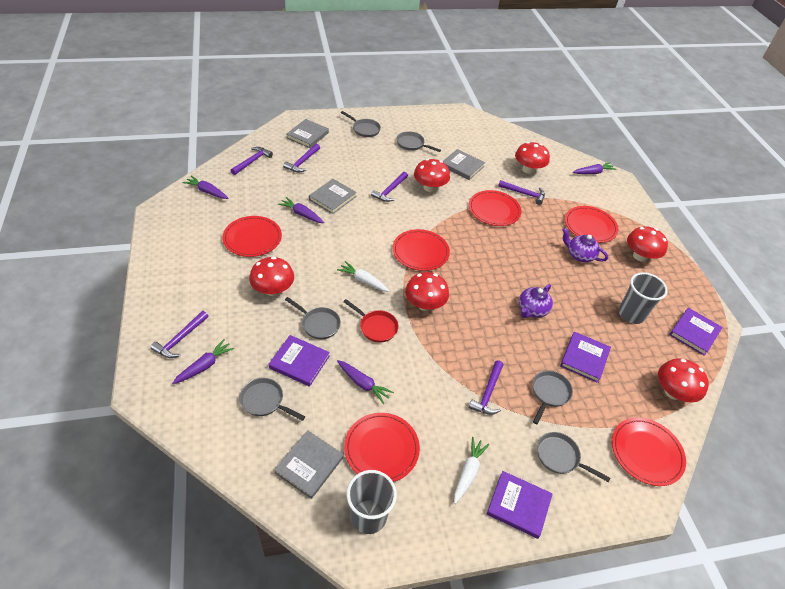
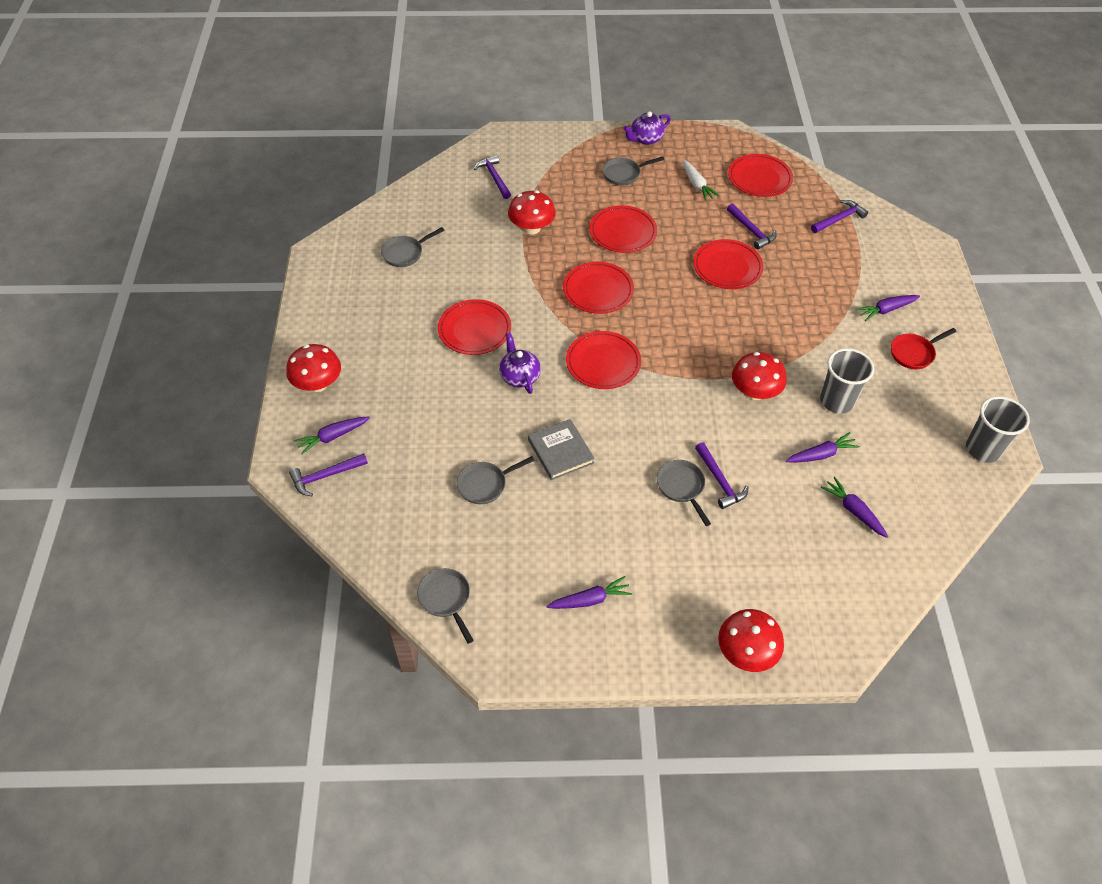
grey book: [274,430,343,499] [287,119,329,148] [309,179,357,214] [443,149,485,180] = 4 -> [528,419,595,480] = 1
grey pan: [239,378,305,421] [285,297,341,339] [341,111,381,137] [396,131,441,152] [532,371,573,424] [537,432,610,482] = 6 -> [381,227,444,267] [417,568,474,644] [457,456,535,504] [602,156,664,185] [657,460,711,526] = 5
purple book: [268,335,330,387] [487,471,553,539] [560,331,611,383] [669,308,723,356] = 4 -> none = 0
purple hammer: [150,311,208,358] [231,147,273,175] [283,143,320,172] [371,172,408,202] [468,360,503,415] [498,180,545,205] = 6 -> [289,453,368,496] [474,155,511,199] [695,442,749,509] [727,204,777,249] [811,200,868,233] = 5
red mushroom: [249,257,294,296] [405,272,449,311] [414,159,450,192] [515,142,550,174] [627,226,668,262] [658,358,709,403] = 6 -> [286,344,341,392] [508,191,556,235] [718,609,784,672] [732,352,787,400] = 4
white carrot: [337,261,390,292] [454,437,489,504] = 2 -> [683,160,719,201] = 1

